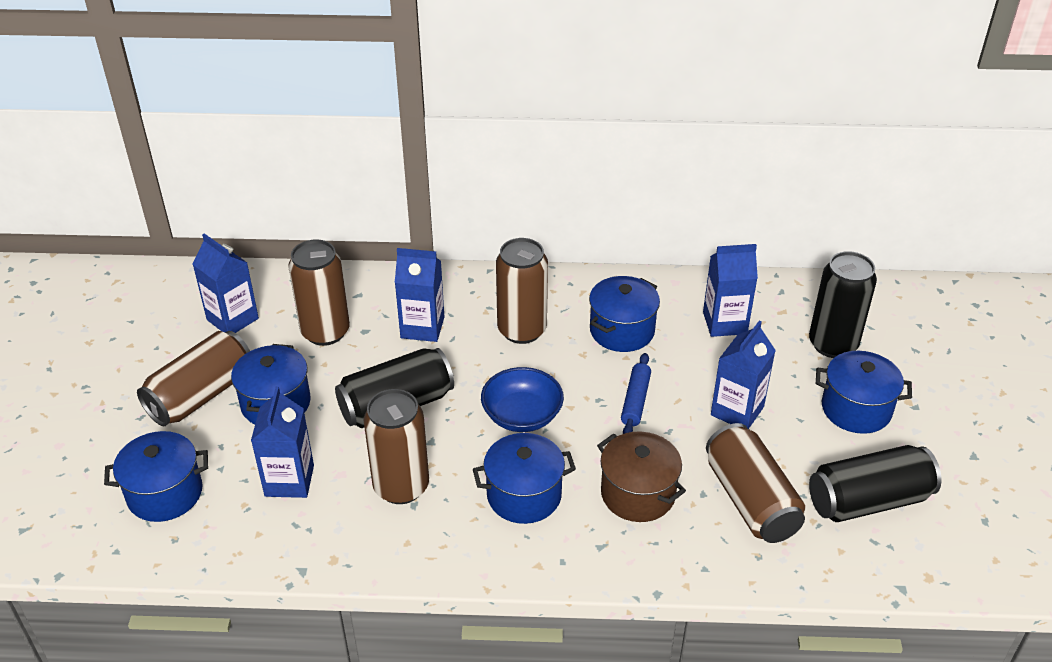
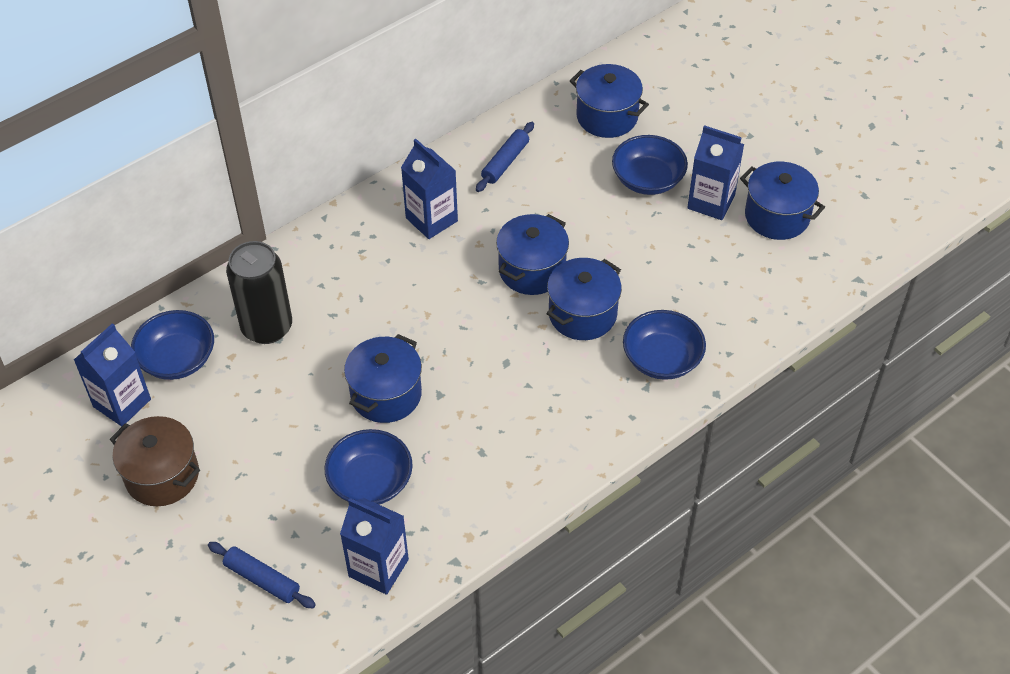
black can: [335,348,454,428] [809,251,877,358] [809,445,941,522] = 3 -> [226,241,292,344] = 1
blue bowl: [481,367,564,432] = 1 -> [131,310,214,380] [325,429,413,505] [612,135,688,195] [623,310,706,380] = 4
blue carton: [193,233,259,333] [251,386,314,498] [395,248,444,342] [703,244,758,337] [711,321,776,429] = 5 -> [74,323,151,426] [340,498,409,595] [401,139,458,239] [687,125,744,220] = 4
blue rolling pin: [621,353,651,434] = 1 -> [208,542,316,608] [476,122,534,192] = 2
brown can: [137,331,250,427] [288,239,350,346] [364,389,429,504] [496,238,548,344] [706,423,805,543] = 5 -> none = 0

